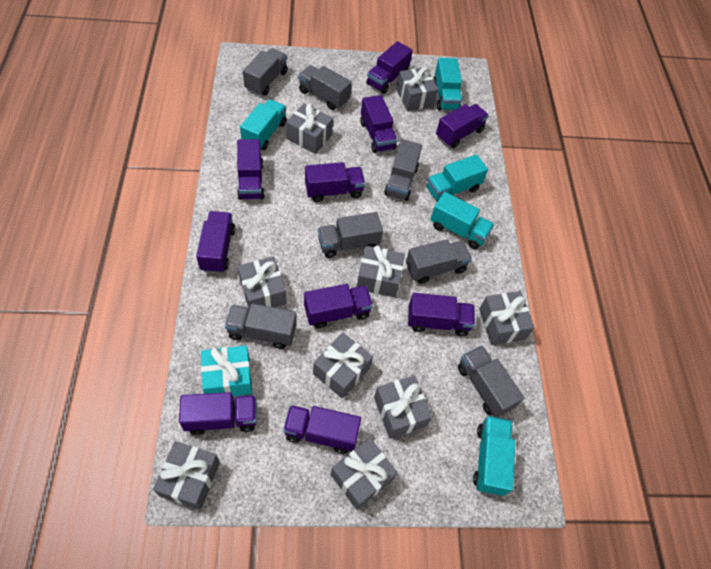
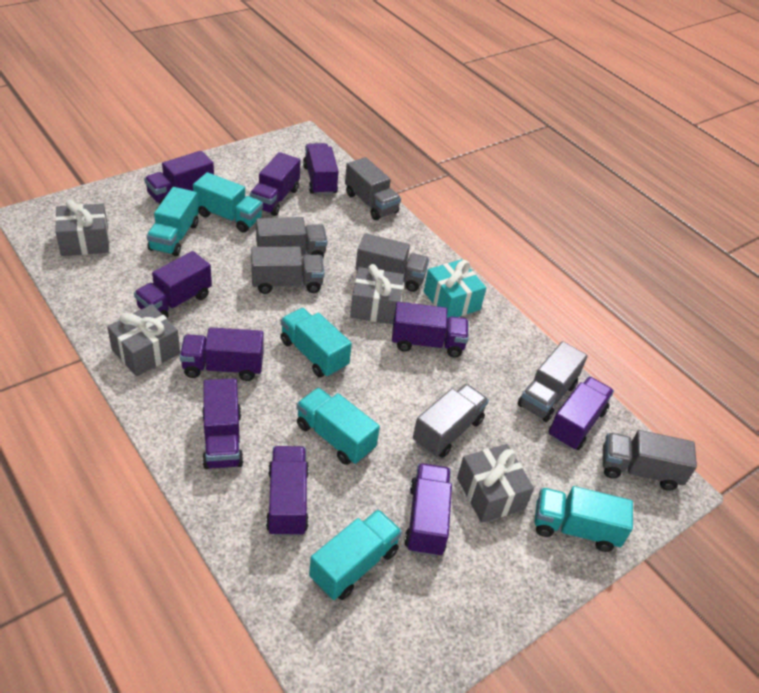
grey gift: [153,441,220,510] [238,257,286,309] [286,103,333,154] [313,333,373,398] [331,438,398,510] [357,246,405,297] [374,375,432,439] [396,67,438,111] [479,291,535,345] = 9 -> [55,200,109,256] [107,305,180,376] [350,264,404,324] [457,444,534,523] = 4
turquoise truck: [240,99,287,150] [426,154,488,202] [430,192,494,249] [433,58,462,110] [473,416,515,496] = 5 -> [147,187,199,256] [193,172,263,233] [280,308,352,378] [296,388,380,465] [309,509,402,600] [535,486,633,552] = 6

